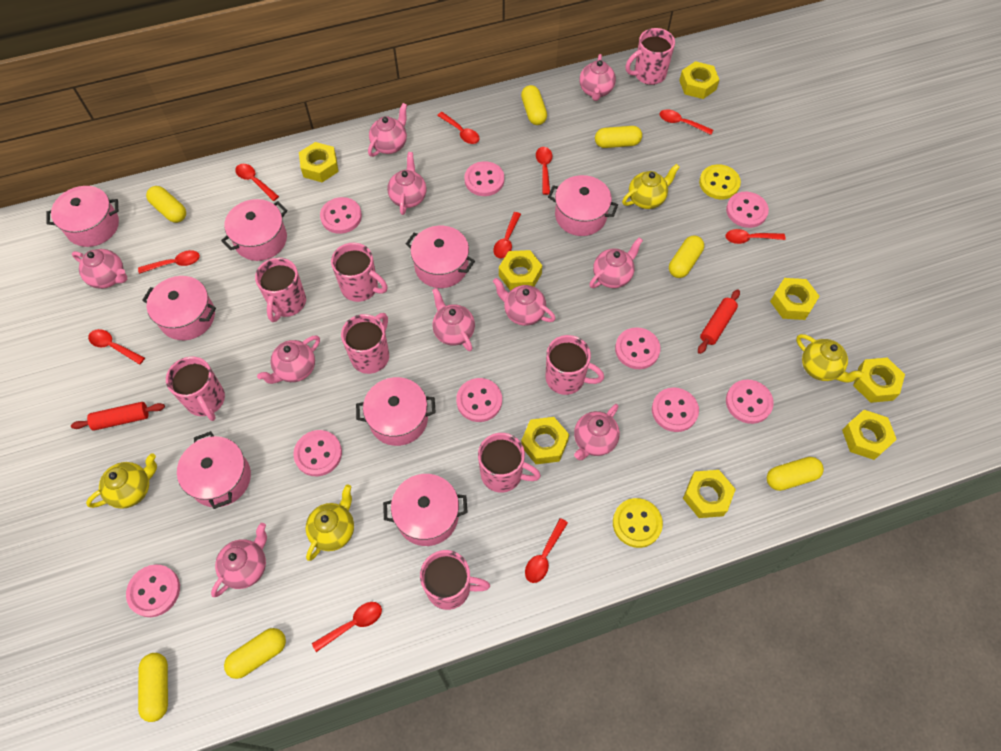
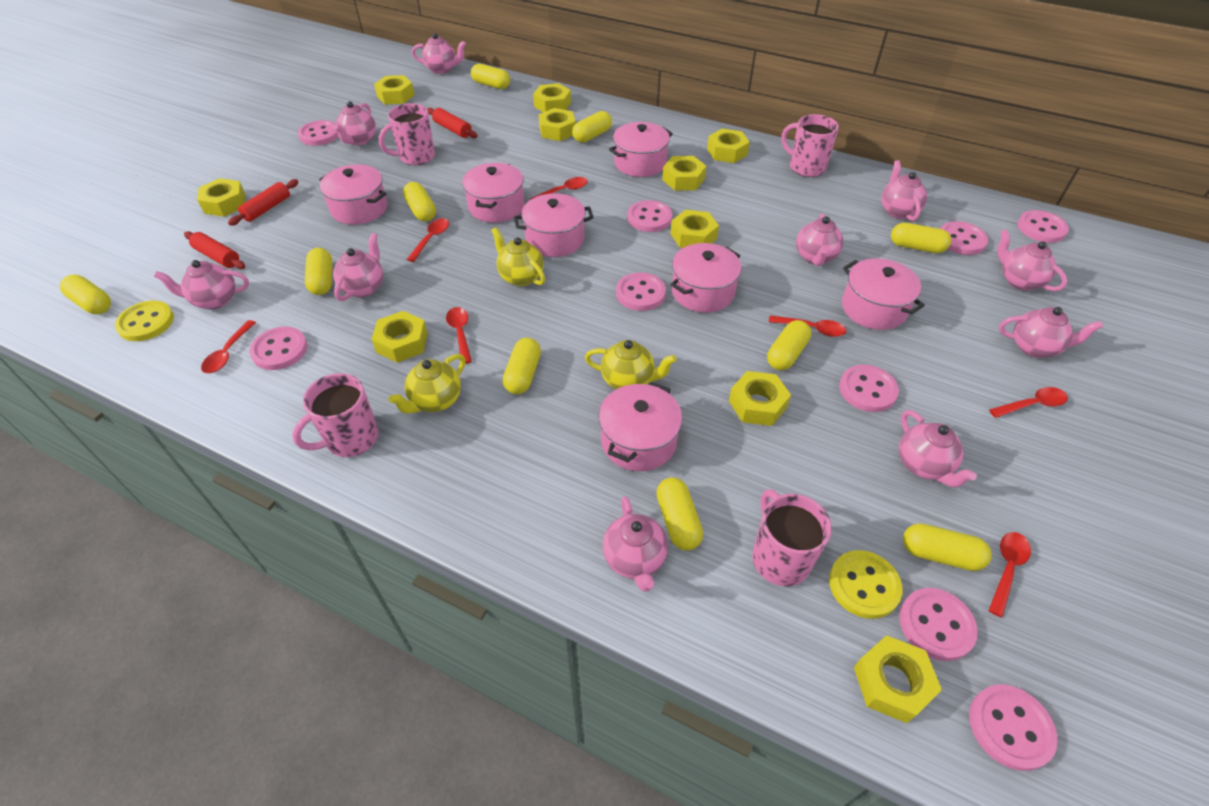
pink mug: [166,357,225,421] [255,258,306,322] [331,243,388,302] [341,313,389,374] [420,550,490,610] [478,433,541,493] [546,335,604,395] [626,28,675,85] = 8 -> [292,373,379,457] [379,103,435,165] [752,489,832,586] [781,114,839,177] = 4
pink pot: [46,186,119,247] [142,276,216,340] [177,431,251,509] [221,199,287,261] [356,377,436,446] [383,474,468,546] [406,226,475,288] [548,175,618,236] = 8 -> [319,164,387,225] [462,163,524,223] [514,193,594,257] [599,382,682,471] [609,122,673,177] [670,243,741,313] [842,258,925,330] = 7
red rolling pin: [71,402,165,431] [698,289,740,354] = 2 -> [184,231,245,269] [228,179,299,226] [427,108,478,138] = 3
red spoon: [88,329,145,365] [138,250,200,274] [235,164,279,201] [312,602,382,652] [437,112,480,144] [493,212,521,258] [525,518,568,583] [536,147,552,195] [659,109,713,135] [726,229,786,244] = 10 -> [201,320,256,373] [407,218,449,262] [446,307,472,364] [530,177,588,199] [769,315,846,337] [988,532,1031,618] [989,387,1068,418] = 7
yellow capsule: [138,653,168,722] [146,186,186,223] [224,628,286,679] [521,85,547,125] [595,126,642,148] [669,235,704,278] [767,457,824,491] = 7 -> [60,275,111,314] [305,248,332,295] [403,182,436,221] [471,64,510,89] [503,338,541,394] [572,111,612,143] [656,477,703,551] [767,320,811,370] [891,223,951,253] [903,523,992,571] = 10
yellow nut: [299,142,339,182] [499,250,542,291] [521,417,569,464] [679,61,719,99] [683,470,736,518] [770,278,819,320] [842,410,897,460] [853,357,905,403] = 8 -> [197,178,246,217] [371,311,428,363] [374,75,415,105] [533,83,571,112] [538,108,576,141] [662,156,706,191] [671,210,719,248] [707,128,750,163] [729,371,791,426] [854,635,942,723] = 10
yellow teapot: [86,453,157,509] [306,484,354,561] [622,164,680,209] [796,334,865,383] = 4 -> [389,354,466,414] [491,227,545,286] [585,340,676,389] = 3

